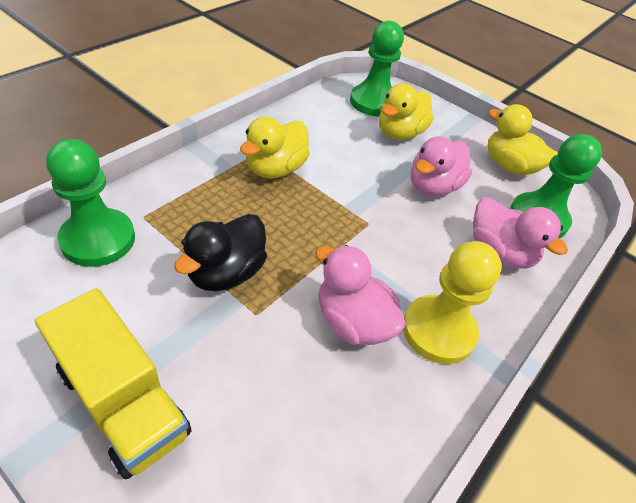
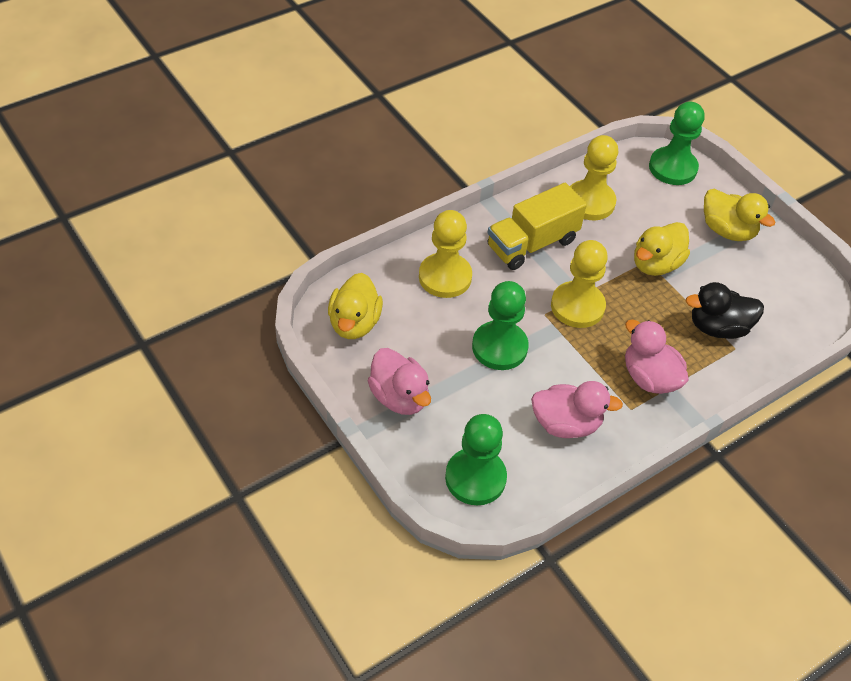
yellow pawn: [403,241,502,364] = 1 -> [419,210,472,298] [551,240,608,328] [570,135,618,220] = 3

